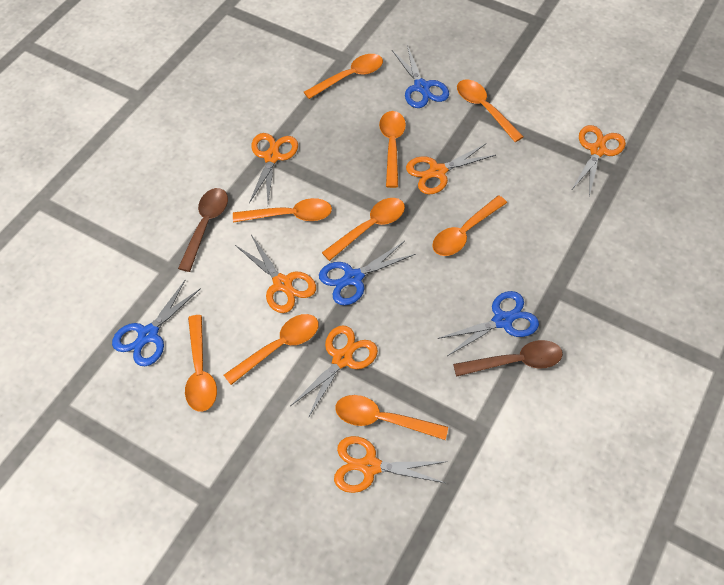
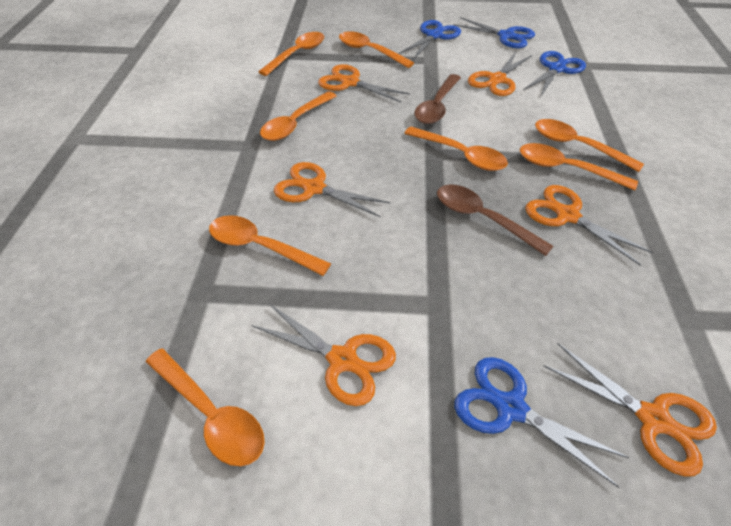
orange spoon: [185,315,217,412] [224,314,319,385] [233,198,332,223] [304,54,383,99] [322,198,405,261] [335,395,448,440] [379,111,406,188] [432,196,507,256] [457,80,524,142] = 9 -> [146,348,265,466] [209,215,331,276] [258,32,324,76] [260,91,337,141] [339,31,414,68] [404,127,508,171] [520,143,638,191] [535,119,644,172] = 8

